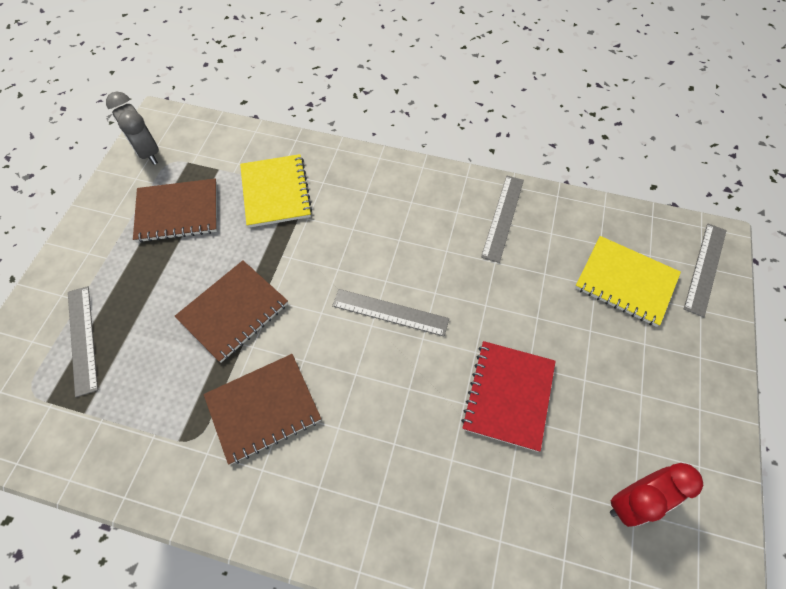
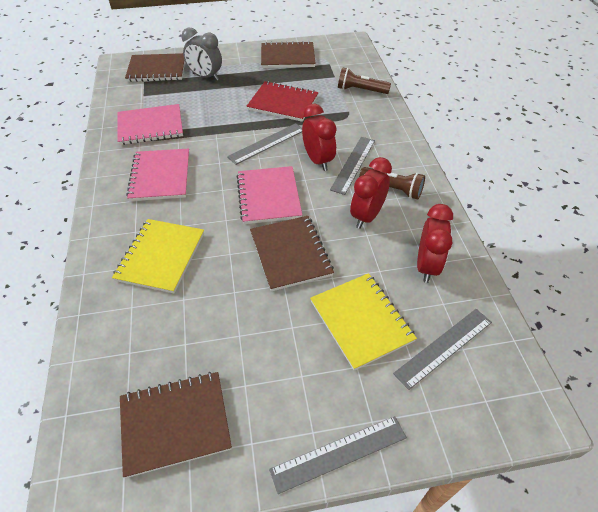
brown flashlight: none = 0 -> [338,67,391,94] [359,167,425,199] = 2
brown notebook: [133,179,217,243] [175,260,288,363] [204,354,321,465] = 3 -> [120,372,232,478] [125,53,185,82] [250,216,334,291] [261,41,316,68] = 4
pink notebook: none = 0 -> [117,104,183,145] [126,148,189,201] [237,166,302,224] = 3
red clock: [610,463,703,527] = 1 -> [302,104,337,171] [350,157,392,229] [417,204,453,283] = 3

